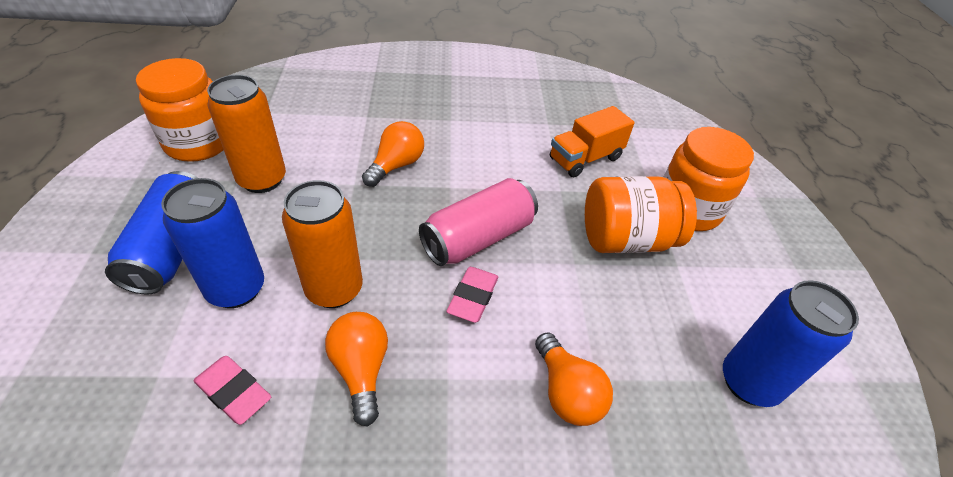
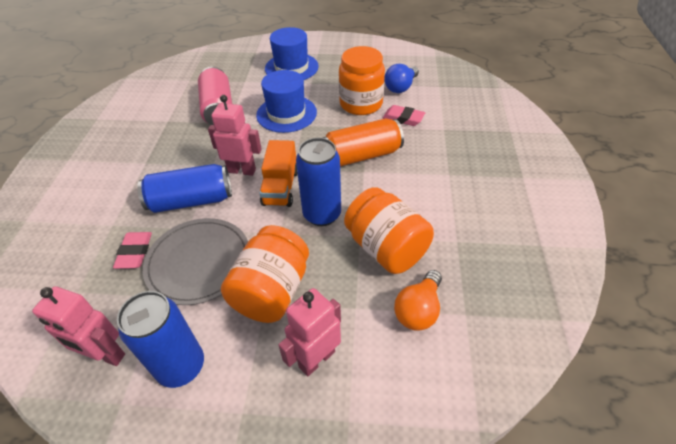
blue hat: none = 0 -> [256,70,317,133] [265,27,319,80] = 2
blue light bulb: none = 0 -> [385,64,419,93] = 1
grey plate: none = 0 -> [143,218,248,305] = 1
orange can: [207,75,286,193] [282,180,363,308] = 2 -> [323,118,404,167] = 1
orange light bulb: [325,312,388,427] [362,121,424,187] [535,332,613,426] = 3 -> [394,270,442,331] = 1
pink robot: none = 0 -> [32,286,125,366] [208,95,262,176] [278,288,341,376] = 3

